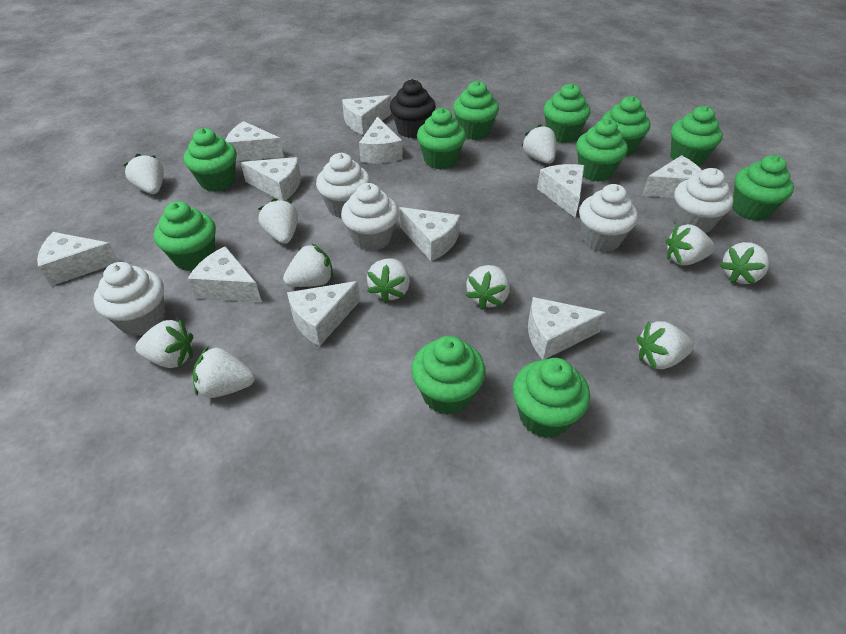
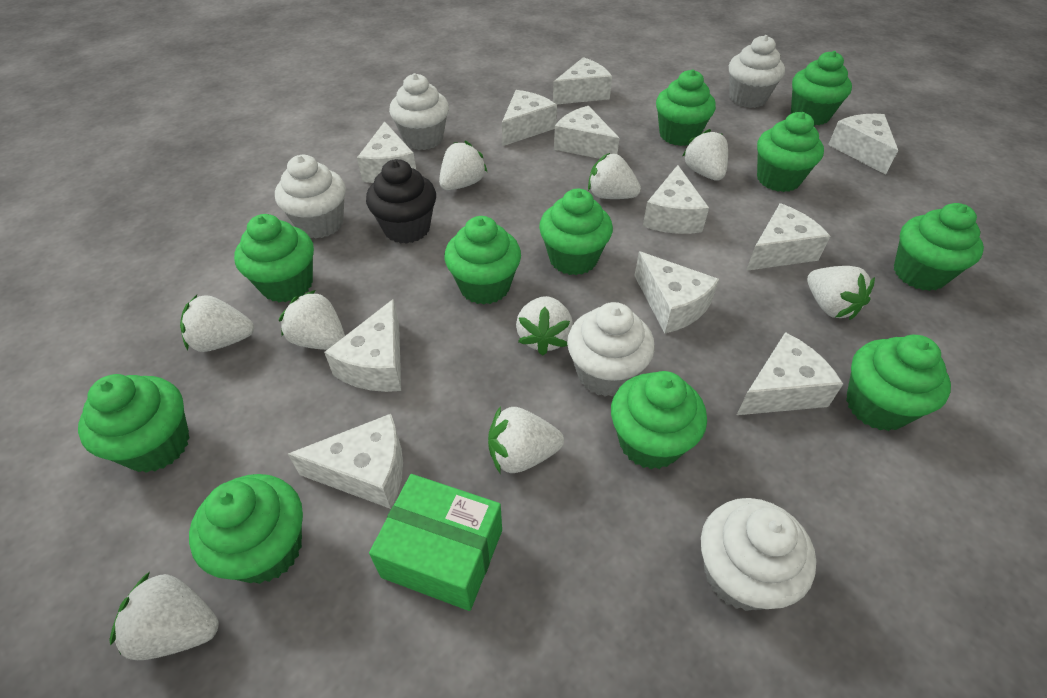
green box: none = 0 -> [369,474,502,611] = 1
white strawberry: [124,154,164,194] [135,320,193,368] [193,346,255,398] [258,198,298,244] [283,243,333,287] [367,259,410,303] [465,265,510,310] [521,124,556,164] [637,321,694,370] [666,224,715,265] [720,242,769,284] = 11 -> [109,572,219,660] [180,295,254,352] [279,290,345,350] [439,141,487,190] [488,406,564,473] [516,296,573,356] [588,153,641,199] [682,129,728,181] [807,266,875,320] = 9

